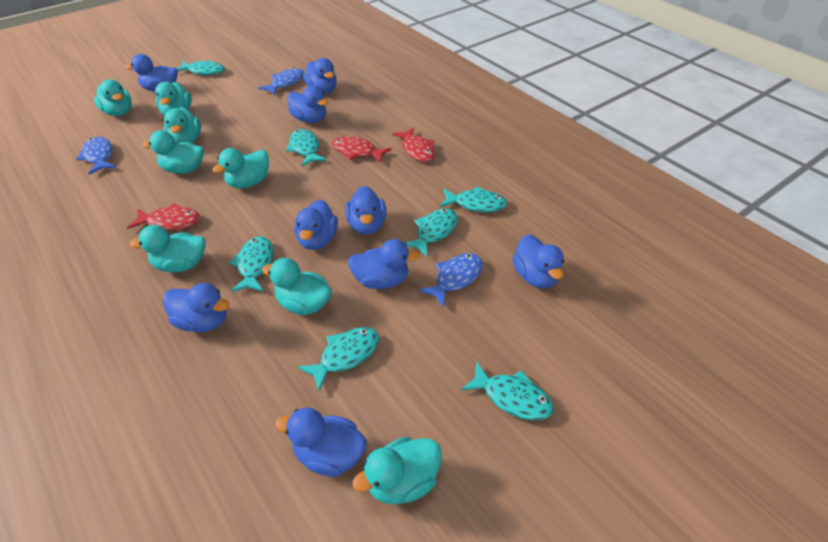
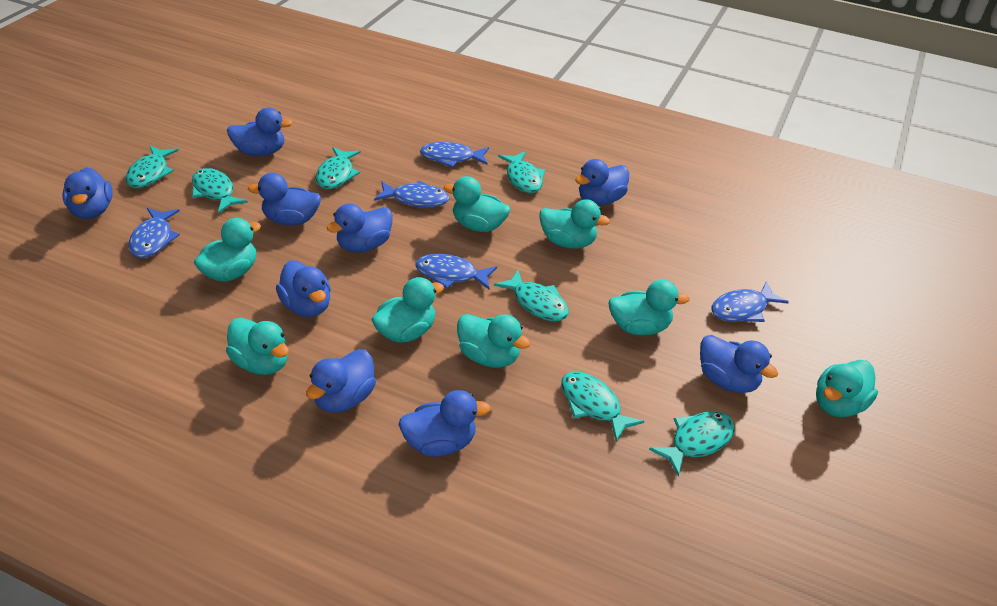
blue fish: [76,137,116,175] [258,68,304,95] [418,253,483,308] = 3 -> [129,208,180,258] [374,181,449,207] [415,254,497,289] [420,142,489,167] [711,281,789,322] = 5
red fish: [127,203,200,230] [332,136,391,163] [392,127,435,162] = 3 -> none = 0

